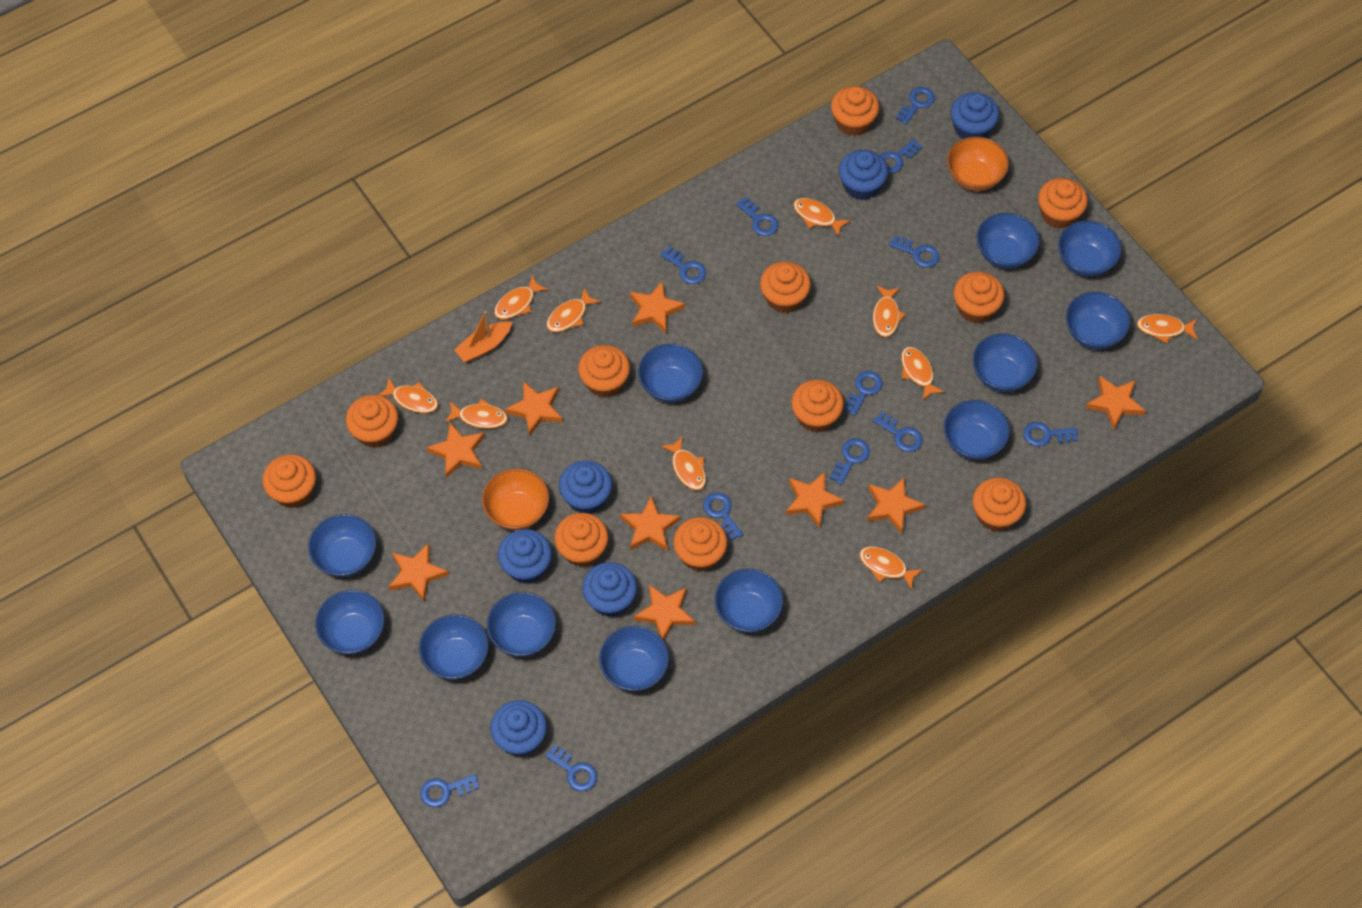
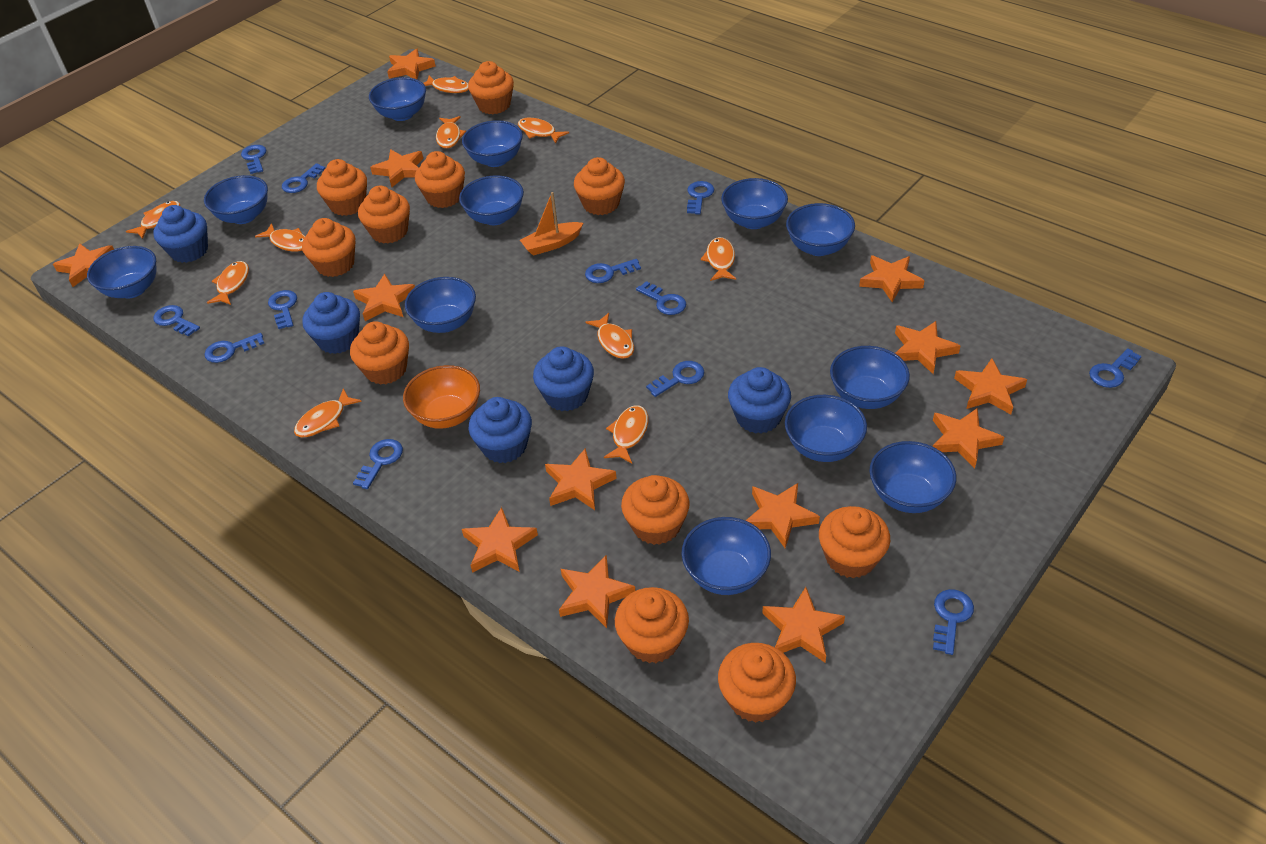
blue cupcake: [490,700,547,756] [498,529,552,584] [559,460,612,514] [582,562,637,617] [839,150,888,200] [951,92,999,139] = 6 -> [153,205,208,263] [302,292,360,354] [469,397,532,463] [533,346,594,411] [728,367,791,434] = 5
orange bowl: [482,469,549,530] [947,137,1009,191] = 2 -> [403,365,480,429] = 1
orange star: [389,543,449,602] [426,422,485,478] [505,381,563,436] [620,496,680,552] [630,281,685,334] [634,585,695,641] [786,472,844,528] [867,477,925,534] [1086,376,1145,430] = 9 -> [53,243,114,287] [353,274,415,321] [370,149,423,187] [387,48,436,79] [462,507,538,573] [545,448,617,510] [559,555,635,628] [745,483,820,548] [762,587,845,662] [859,255,925,302] [895,321,961,374] [932,408,1004,469] [954,358,1027,414] = 13

